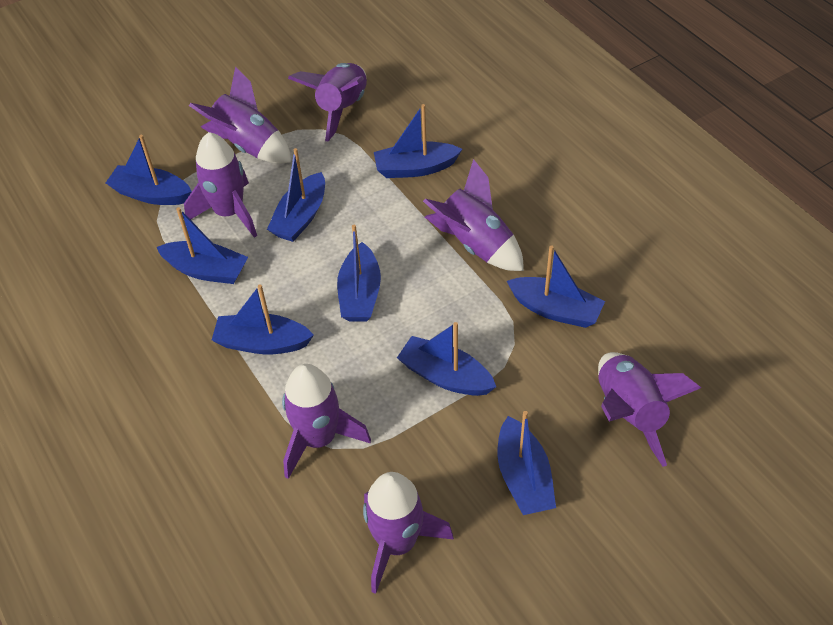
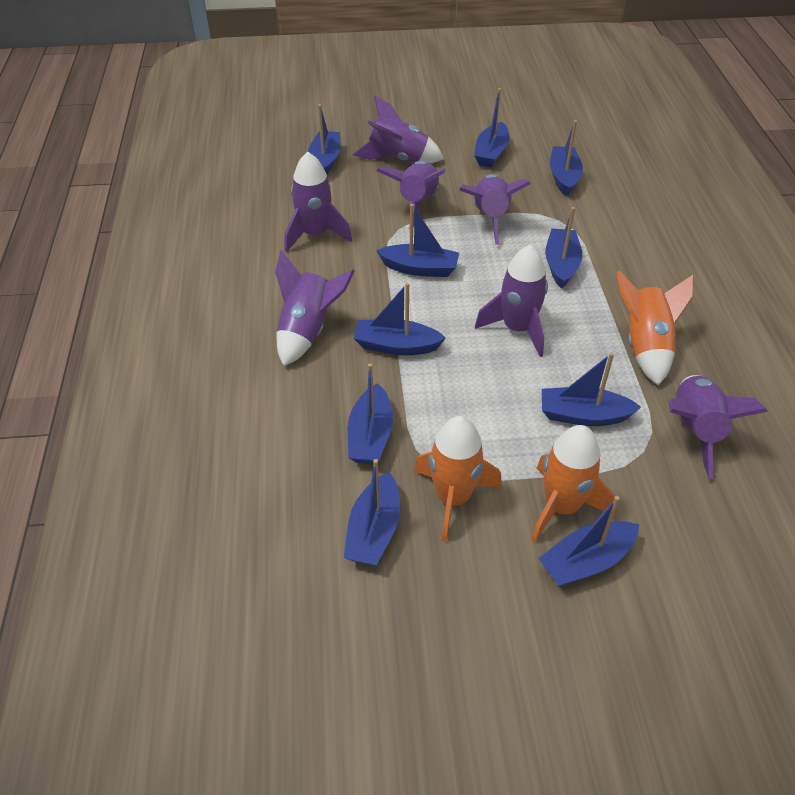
blue boat: [106,135,192,205] [156,207,248,284] [212,285,314,354] [267,148,325,242] [337,225,381,321] [374,104,462,178] [397,322,496,396] [498,411,556,515] [507,245,605,328] = 9 -> [308,104,341,174] [344,459,400,566] [348,363,393,464] [354,283,446,355] [376,204,459,277] [474,88,510,168] [538,496,639,587] [542,353,641,426] [545,207,582,289] [550,120,583,196] = 10
orange rocket: none = 0 -> [414,416,502,542] [531,425,615,543] [616,270,693,386] = 3

